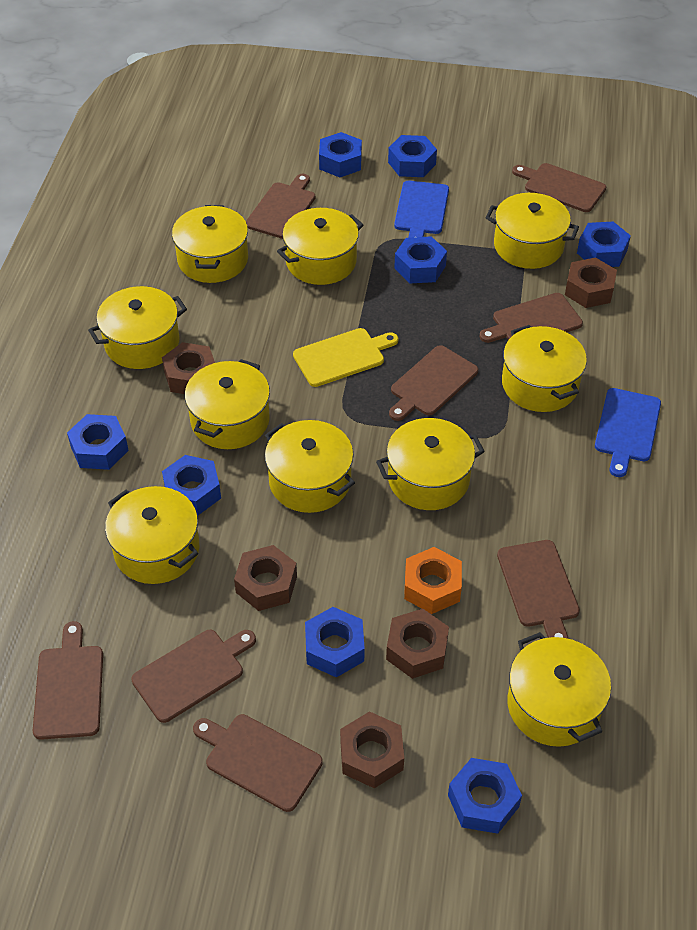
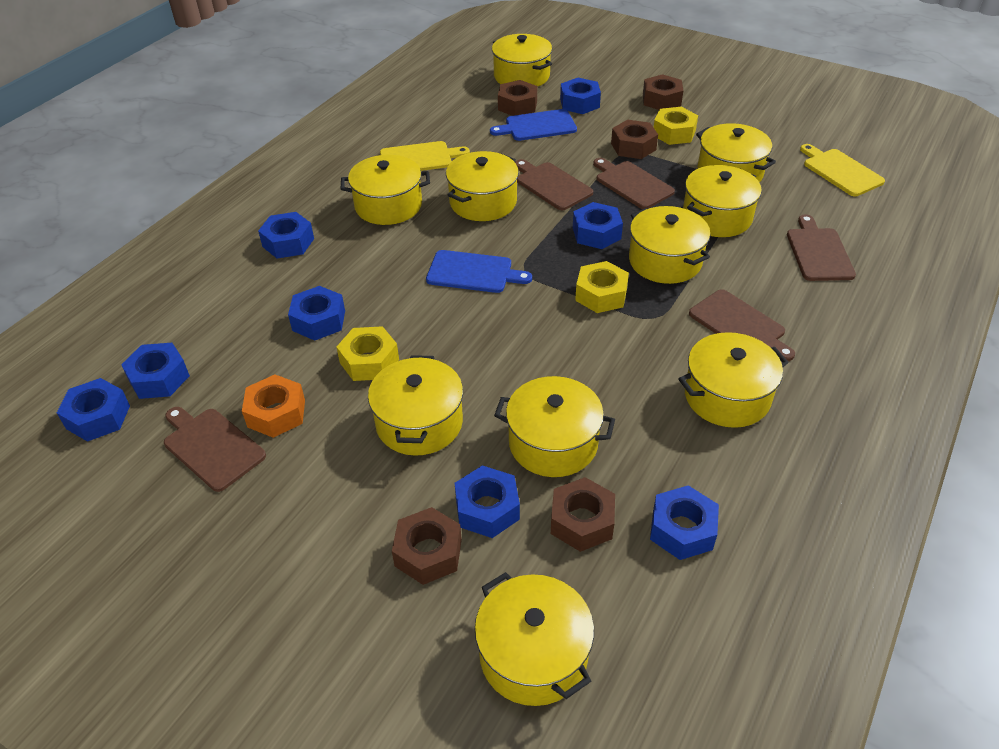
brown cutting board: [33,621,103,740] [131,630,256,723] [193,714,323,812] [246,174,315,239] [389,345,478,421] [479,293,583,343] [497,540,580,639] [512,163,606,212] = 8 -> [164,407,266,492] [515,159,593,210] [593,158,675,209] [689,289,795,361] [787,214,856,281] = 5
yellow cutting board: [293,328,398,387] = 1 -> [380,141,470,171] [800,144,885,196] = 2
yellow nut: none = 0 -> [337,326,399,381] [575,261,629,313] [654,107,698,145] = 3

